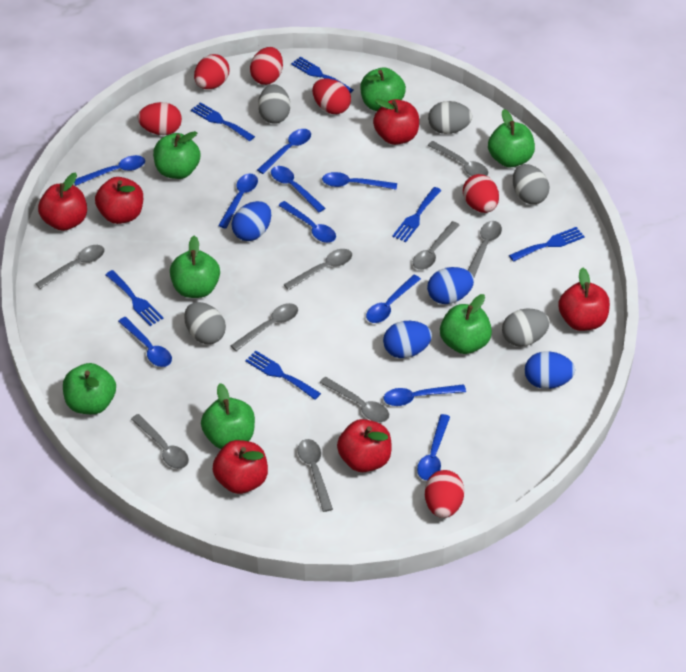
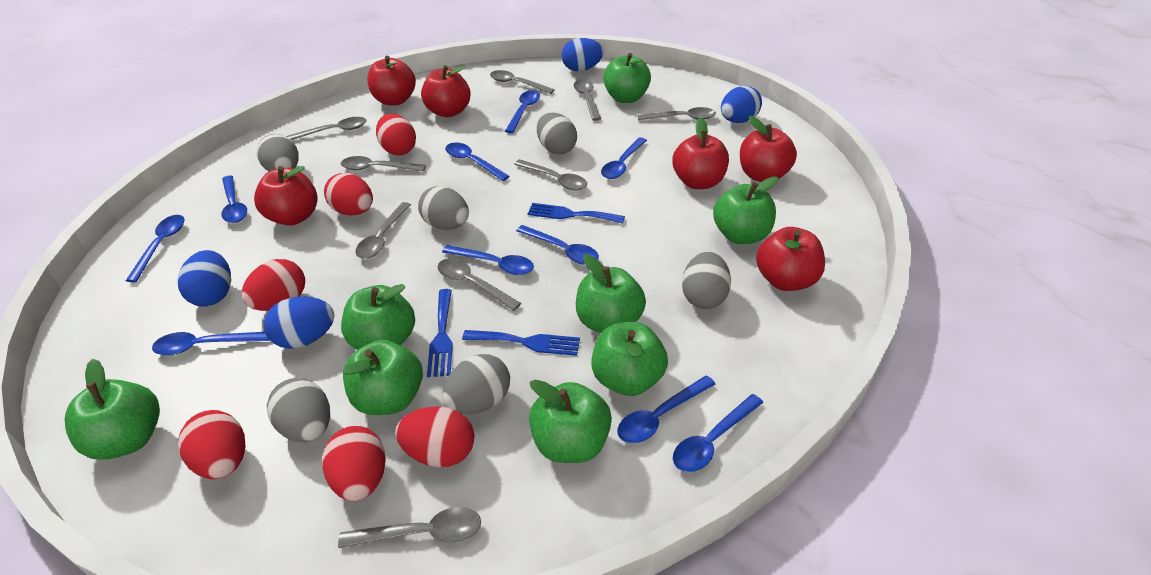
blue fork: [106,270,163,326] [191,102,255,141] [245,351,321,400] [291,57,353,93] [392,187,441,242] [509,227,585,262] = 6 -> [427,289,453,377] [462,330,580,356] [528,203,625,224] = 3
green apple: [63,363,116,414] [153,131,200,179] [170,236,220,298] [201,383,255,449] [360,67,406,111] [440,294,492,354] [488,109,535,167] = 7 -> [65,359,160,460] [341,284,415,350] [343,340,423,415] [529,379,612,463] [576,254,646,333] [591,322,668,396] [603,53,651,103] [713,176,778,244] = 8
grey egg: [184,302,226,344] [258,84,290,124] [428,101,472,134] [502,309,550,347] [513,164,549,204] = 5 -> [257,134,299,171] [267,378,330,442] [418,186,469,230] [442,354,510,414] [537,113,577,155] [682,252,731,309] = 6

